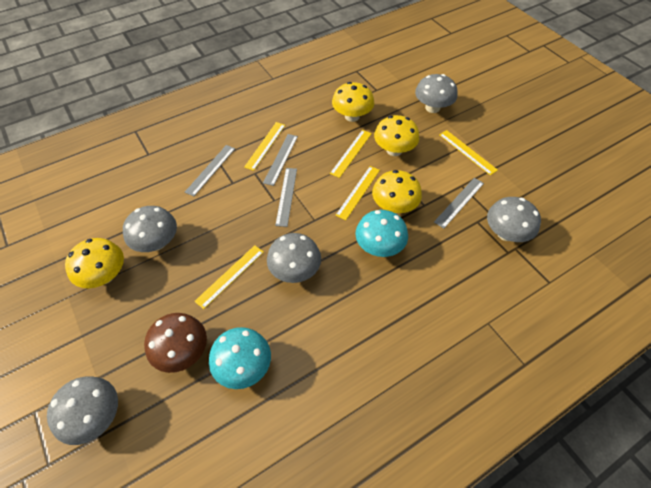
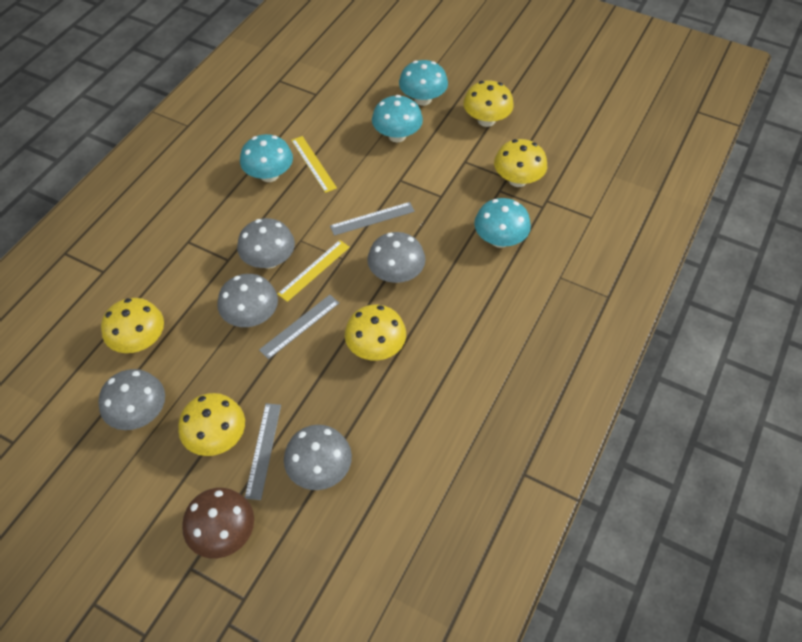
grey ruler: [185,145,235,196] [263,134,298,186] [275,168,297,227] [434,178,484,229] = 4 -> [245,403,281,500] [259,295,339,359] [330,202,415,236] = 3
turquoise mushroom: [209,327,271,389] [355,210,408,257] = 2 -> [240,134,293,182] [372,95,423,142] [399,60,448,106] [474,198,531,248] = 4
yellow mushroom: [65,238,124,288] [332,82,374,122] [372,170,422,214] [374,115,419,156] = 4 -> [101,298,164,353] [178,393,245,456] [345,305,406,361] [463,80,514,127] [494,139,547,187] = 5
yellow ruler: [194,245,264,309] [244,122,285,171] [330,130,372,178] [335,166,380,220] [439,130,498,175] = 5 -> [277,240,350,302] [291,136,337,193] = 2

